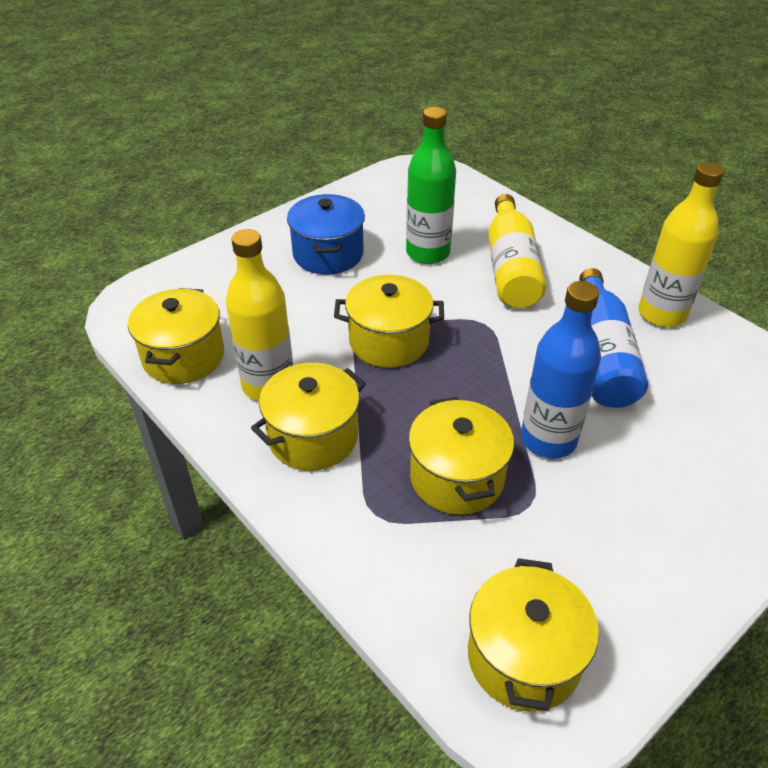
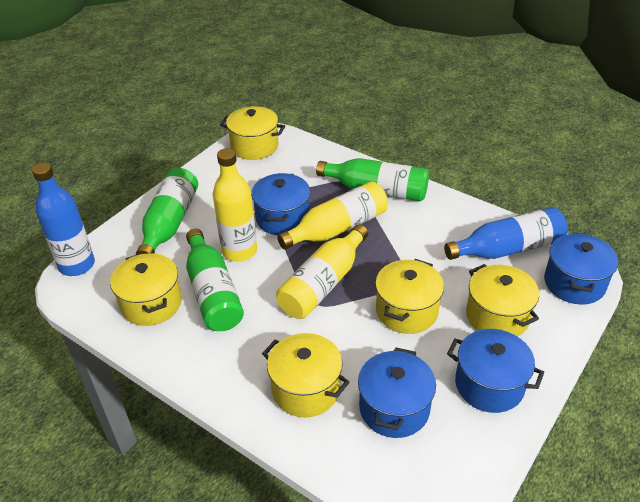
blue pot: [287,194,365,274] = 1 -> [251,173,310,235] [358,347,436,438] [447,329,544,413] [544,232,618,305] = 4
green bottle: [406,107,456,264] = 1 -> [136,168,198,255] [186,229,244,331] [316,158,429,202] = 3

